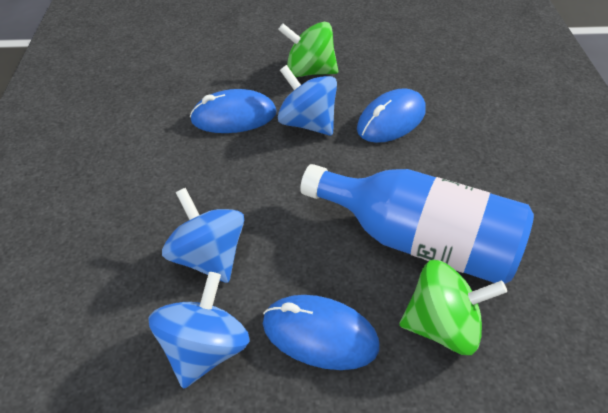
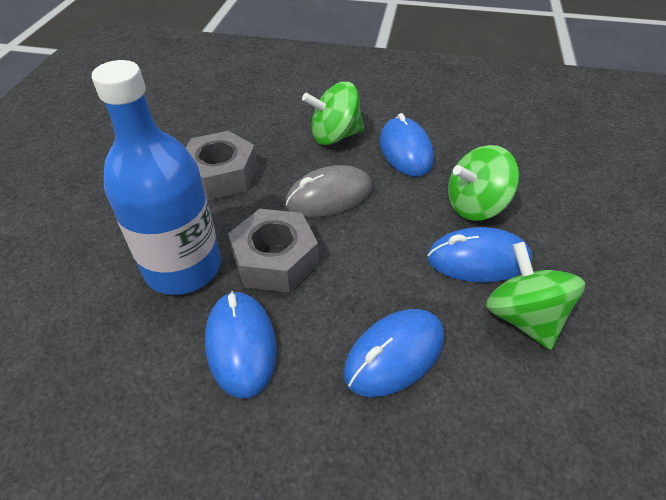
blue mouse: [190,89,276,133] [263,295,379,370] [357,88,426,143] = 3 -> [205,291,277,398] [343,309,444,397] [380,113,434,176] [427,227,532,283] = 4
blue spinning top: [148,272,250,389] [162,188,244,283] [278,65,337,136] = 3 -> none = 0
green spinning top: [278,22,338,77] [399,260,507,355] = 2 -> [302,82,364,145] [448,145,519,221] [486,242,585,350] = 3
grey mouse: none = 0 -> [285,165,372,217] = 1
grey nut: none = 0 -> [186,131,257,200] [228,209,319,293] = 2

